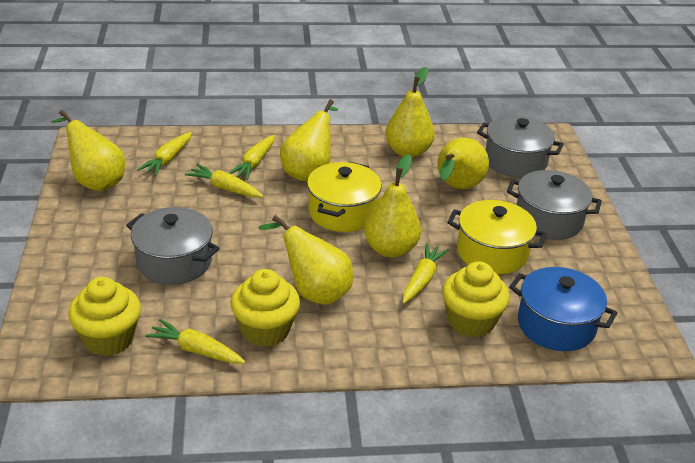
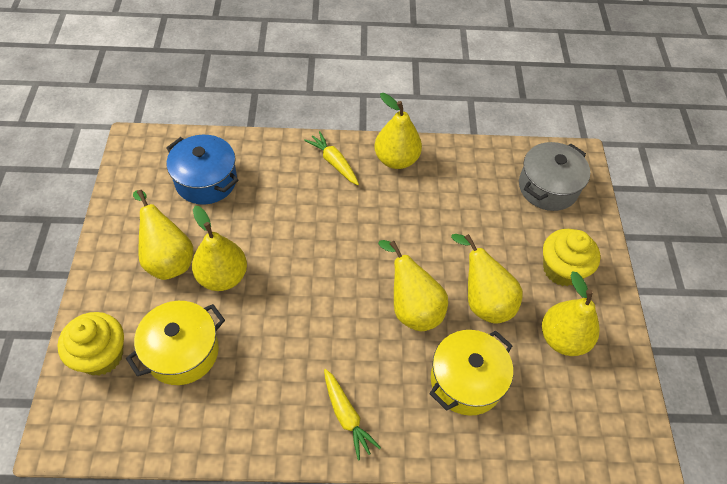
grey pot: [126,207,220,285] [477,116,564,178] [507,170,602,240] = 3 -> [519,142,590,211] = 1
yellow carrot: [137,132,192,176] [145,319,246,364] [185,164,263,198] [229,135,275,180] [403,243,449,303] = 5 -> [304,131,359,185] [324,369,381,461] = 2
yellow cupcake: [68,277,141,356] [231,269,300,347] [442,261,510,338] = 3 -> [57,312,124,376] [543,229,601,286] = 2

